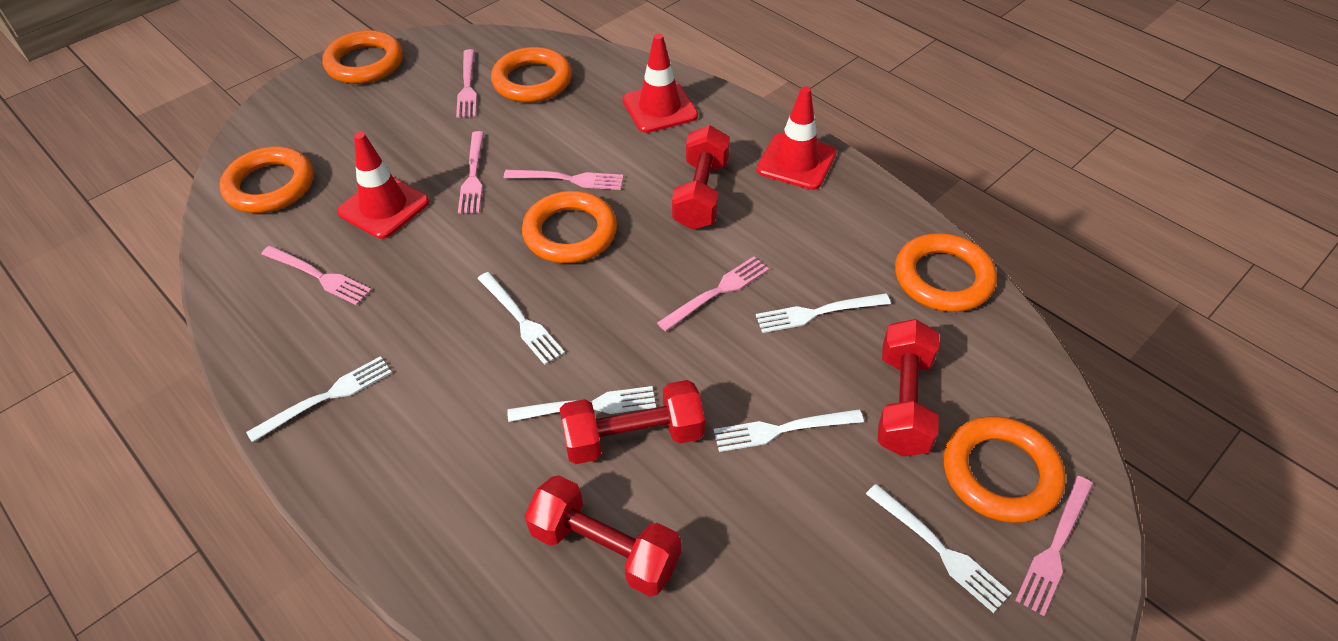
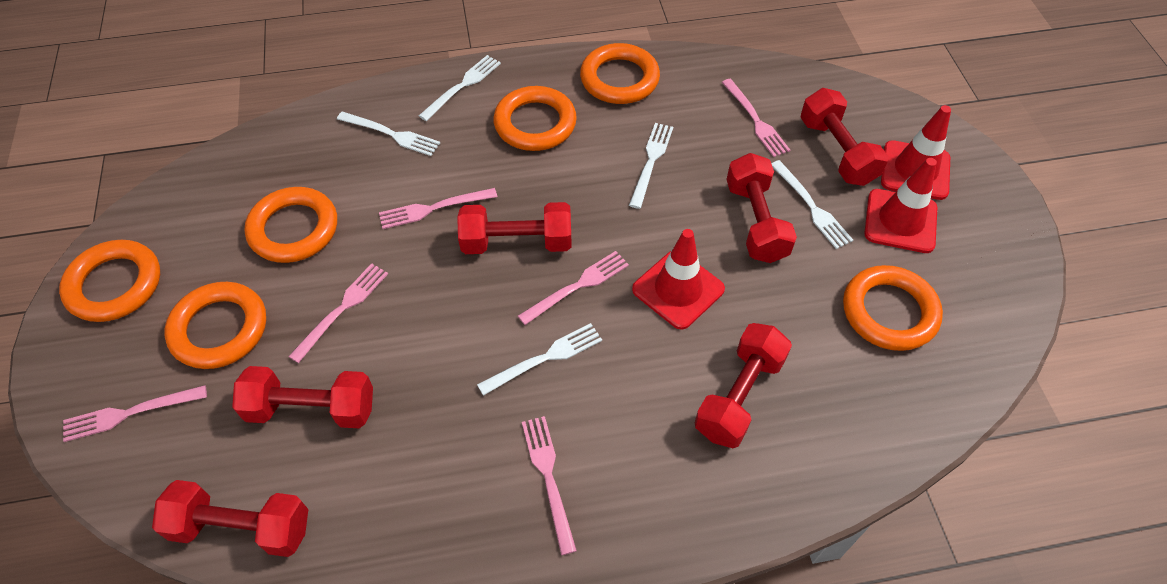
red dumbbell: [525,475,681,597] [560,380,705,464] [672,125,730,230] [878,319,939,457] = 4 -> [152,480,308,557] [232,366,373,428] [457,202,572,254] [695,323,792,448] [726,153,797,263] [800,88,888,186] = 6
white fork: [246,356,392,443] [477,272,565,365] [507,386,656,422] [714,409,864,452] [756,293,891,333] [866,484,1011,613] = 6 -> [337,112,440,156] [419,55,501,121] [477,323,602,396] [629,123,673,209] [771,160,853,249] = 5

